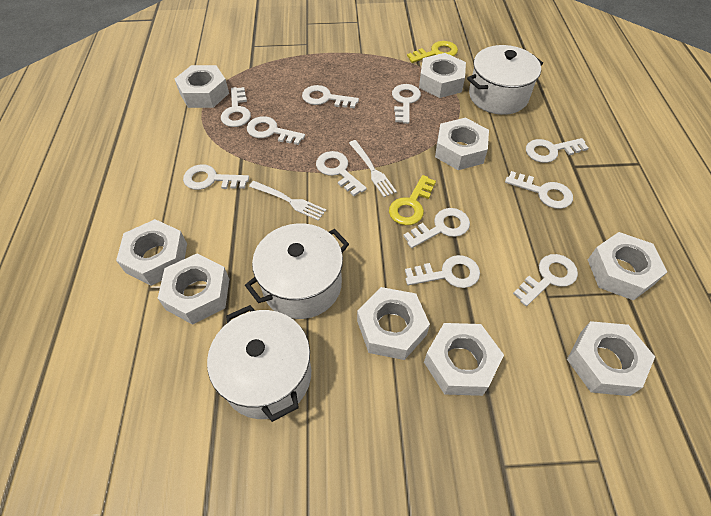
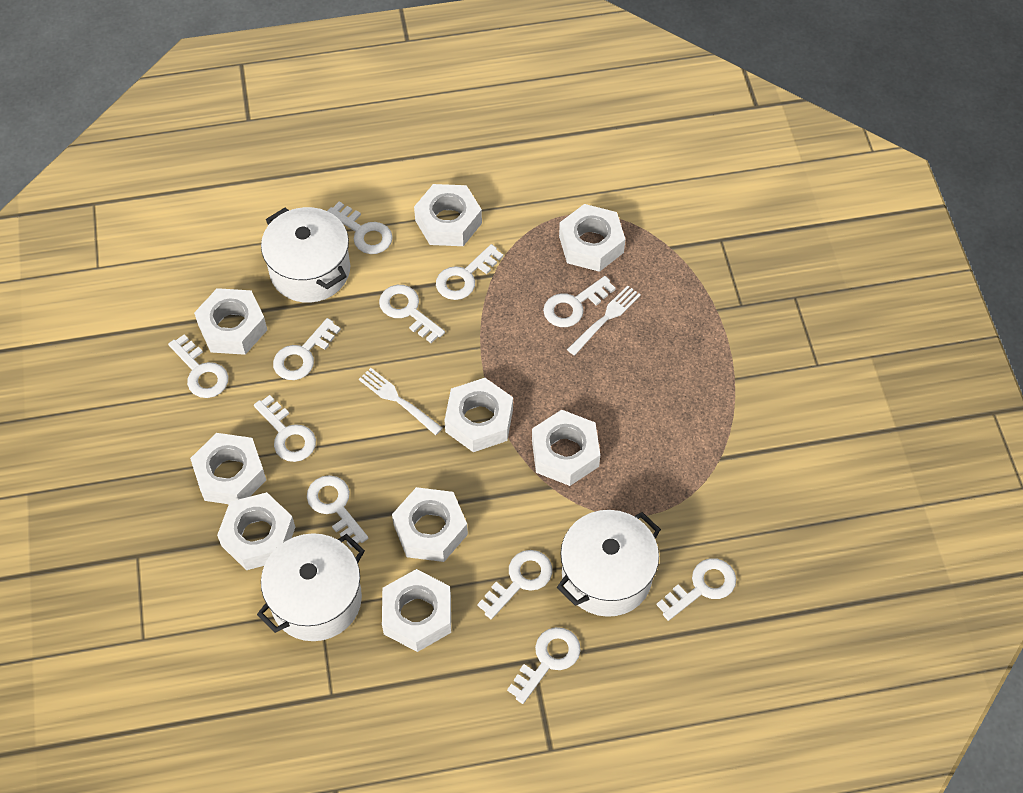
yellow key: [389,175,436,225] [407,41,458,63] = 2 -> none = 0

